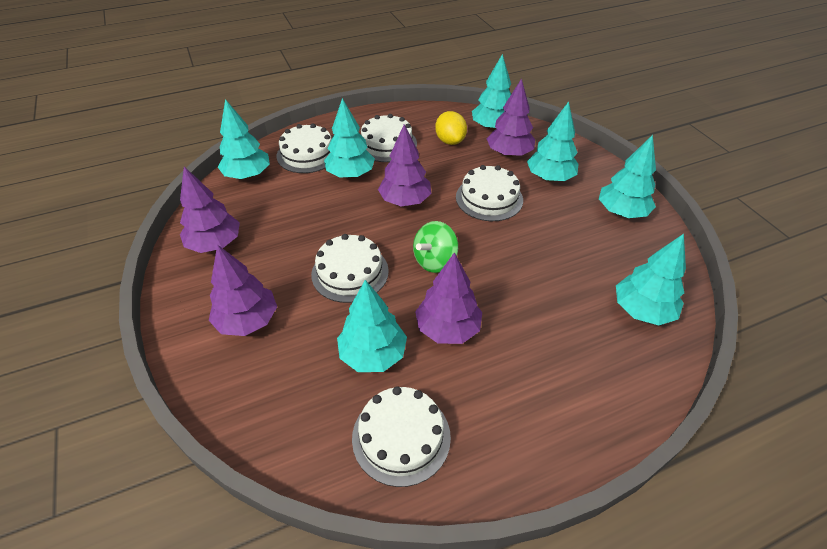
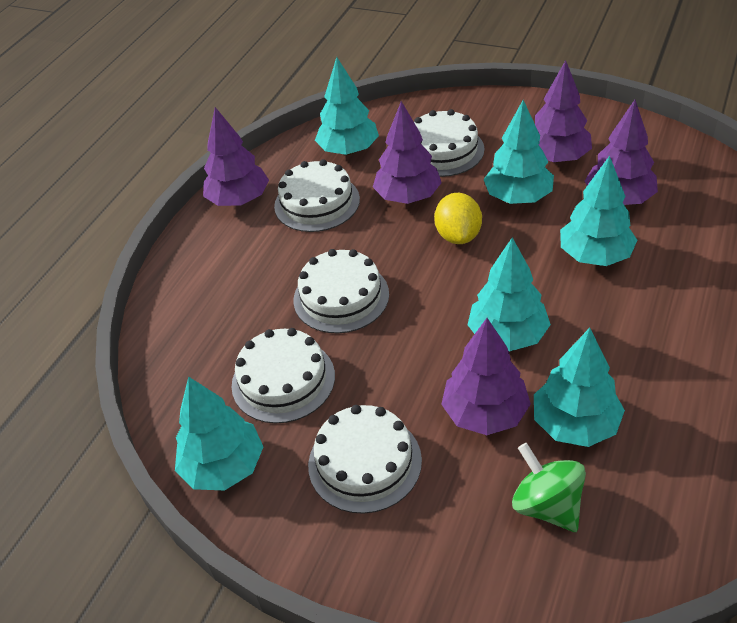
turquoise tree: [218,99,270,179] [324,98,375,178] [337,280,407,372] [472,54,511,131] [527,101,579,182] [599,135,656,218] [616,234,686,325] = 7 -> [175,376,263,491] [315,57,379,155] [468,237,551,351] [483,100,554,204] [534,328,625,447] [560,156,637,266] = 6

